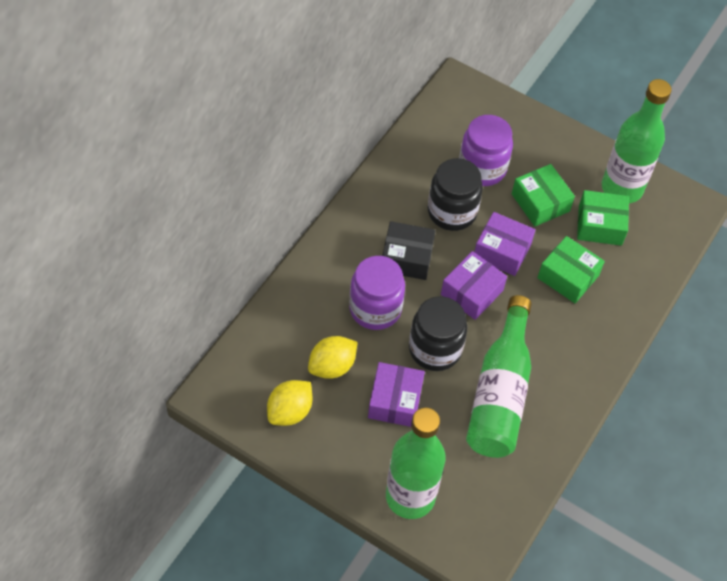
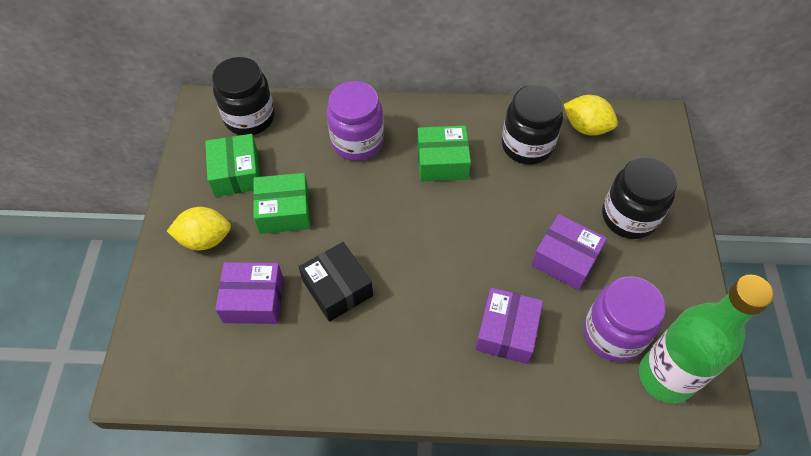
black jar: [409,296,467,371] [428,158,483,231] = 2 -> [212,57,275,135] [502,85,563,165] [602,157,677,239] = 3
green bottle: [386,408,446,519] [466,295,532,458] [602,79,672,203] = 3 -> [639,275,774,403] = 1

